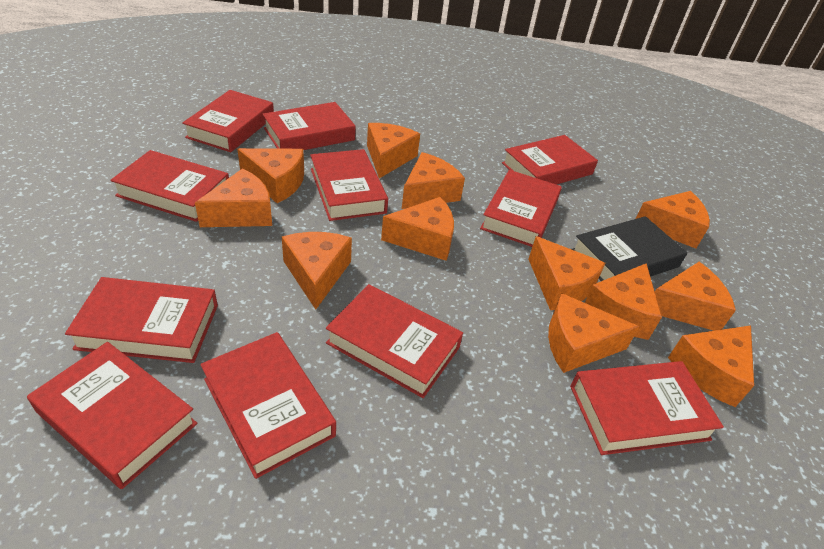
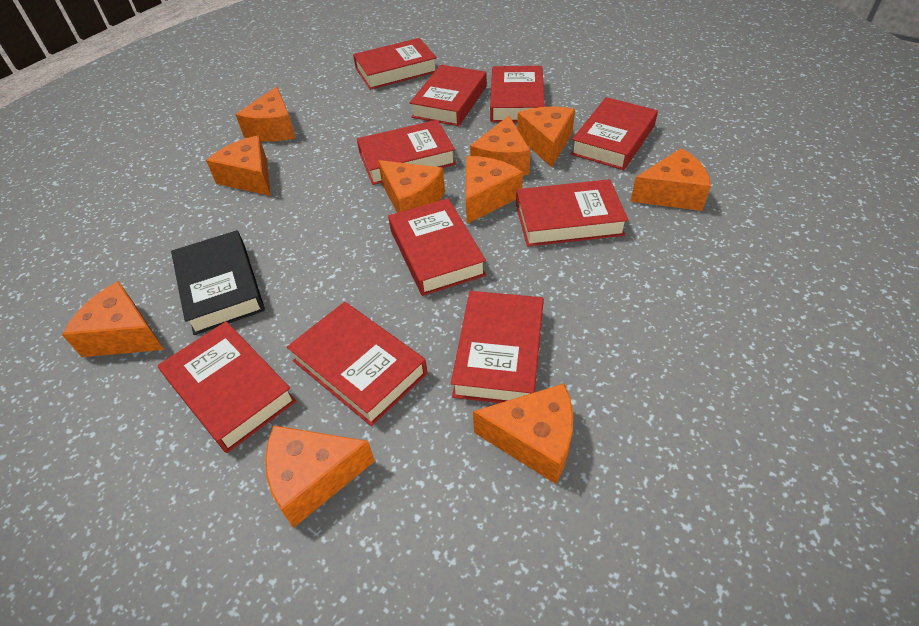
orange cheese: [195,168,272,227] [237,148,304,203] [282,232,352,309] [367,123,420,178] [381,197,454,261] [402,152,465,209] [529,236,605,310] [548,293,639,373] [585,263,662,340] [636,191,710,248] [655,262,736,331] [668,325,754,407] = 12 -> [62,281,164,357] [206,136,271,196] [235,87,296,141] [265,425,375,528] [378,160,445,213] [466,156,523,224] [470,116,531,176] [473,384,573,484] [517,106,575,167] [630,148,711,211] = 10
red book: [27,342,197,489] [65,277,218,363] [110,150,229,222] [182,90,274,152] [200,332,336,479] [263,102,356,150] [310,149,388,221] [326,284,463,398] [480,170,562,247] [502,135,598,185] [570,361,724,455] = 11 -> [157,321,296,453] [287,302,428,426] [353,38,437,90] [357,120,456,185] [388,198,486,296] [410,65,487,126] [451,291,544,403] [490,66,545,122] [516,179,628,247] [571,97,658,170] = 10

